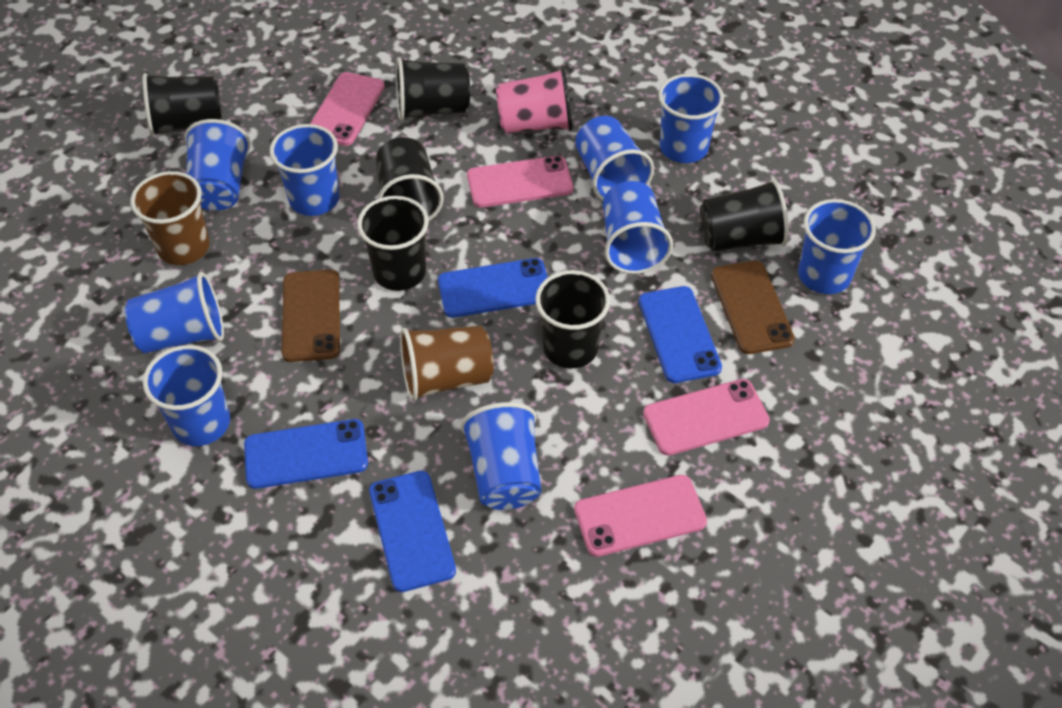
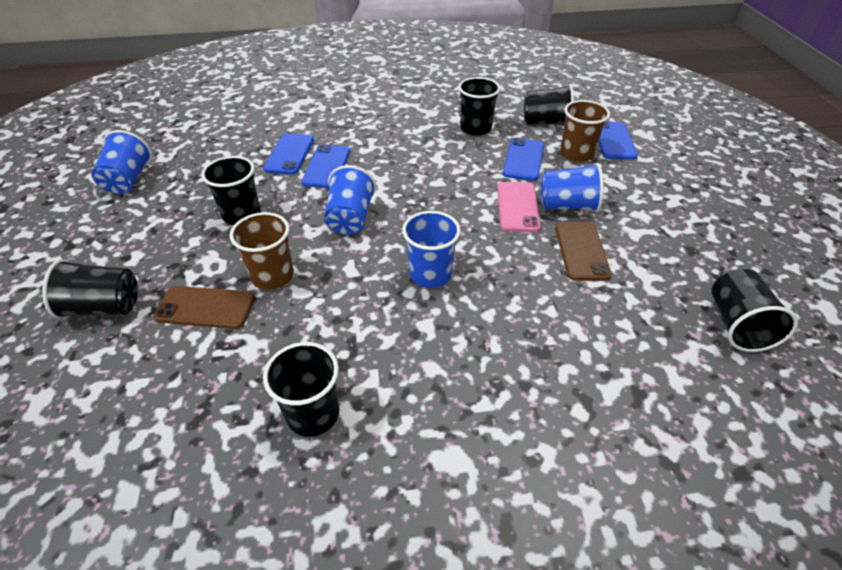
blue cup: [125,272,224,353] [143,345,230,446] [185,119,251,211] [270,124,339,216] [461,402,541,510] [575,116,654,201] [603,181,673,274] [658,74,724,163] [798,199,876,294] = 9 -> [92,130,152,194] [324,165,376,235] [402,211,461,288] [540,163,604,212] = 4
pink cup: [496,68,572,133] = 1 -> none = 0
pink phone: [310,72,385,146] [467,156,573,208] [574,475,707,557] [643,379,770,456] = 4 -> [497,182,541,232] = 1

